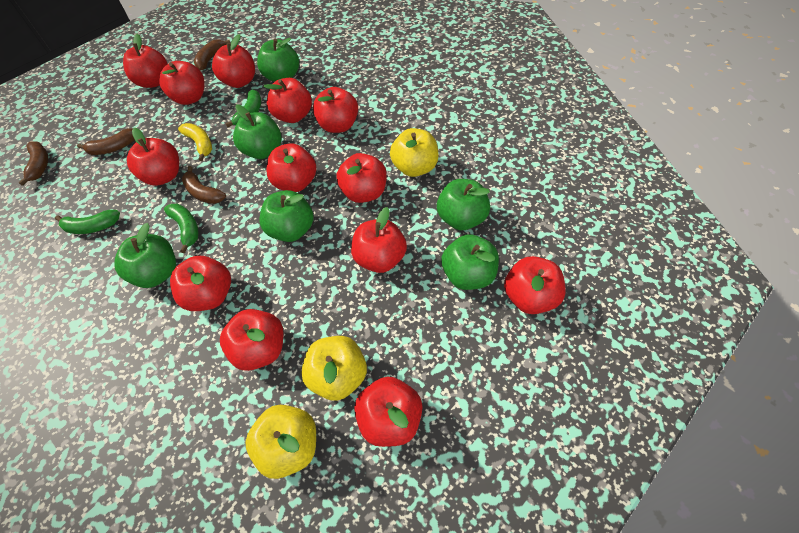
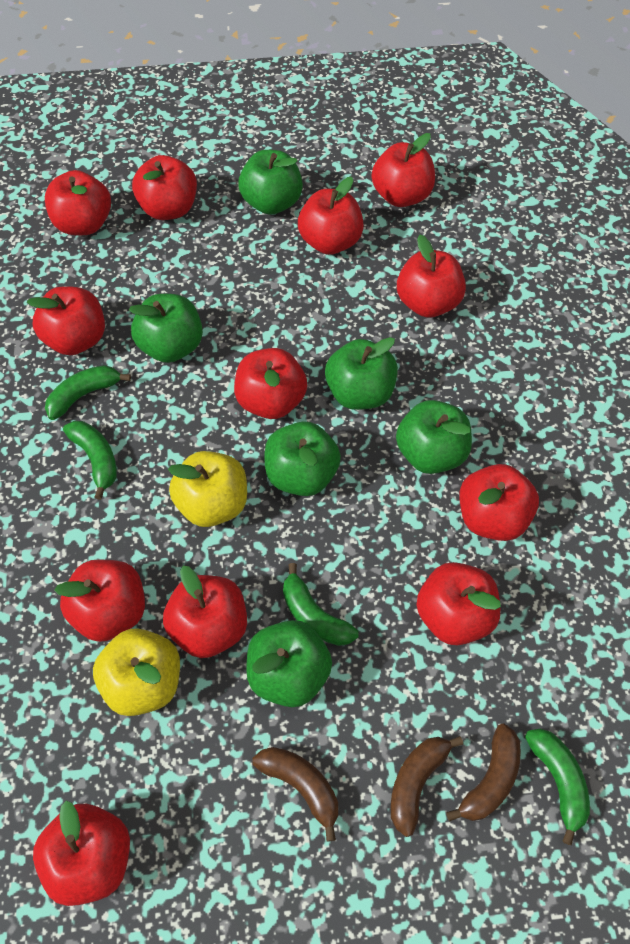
brown banana: [18,141,48,186] [77,128,135,155] [182,166,226,204] [194,39,230,71] = 4 -> [252,747,338,842] [391,736,463,837] [446,724,521,821] = 3
green banana: [55,210,120,234] [164,204,199,253] [225,89,261,127] = 3 -> [45,365,131,420] [63,421,117,500] [283,563,359,646] [525,729,590,845] = 4
red apple: [123,34,168,88] [127,128,179,186] [159,61,205,105] [170,256,231,311] [212,34,255,88] [220,309,283,371] [264,78,312,123] [266,143,317,192] [313,87,358,133] [337,153,387,203] [351,207,407,273] [354,376,423,447] [504,256,566,314] = 13 -> [27,287,105,355] [33,800,130,906] [45,170,111,235] [54,559,145,642] [132,155,197,220] [163,566,247,658] [234,348,307,419] [298,177,364,255] [372,133,435,207] [397,235,466,318] [416,562,501,645] [459,464,539,541] = 12
yellow apple: [245,405,316,479] [301,336,367,401] [390,128,438,177] = 3 -> [93,628,180,716] [168,451,247,527] = 2
yellow banana: [178,123,212,161] = 1 -> none = 0

